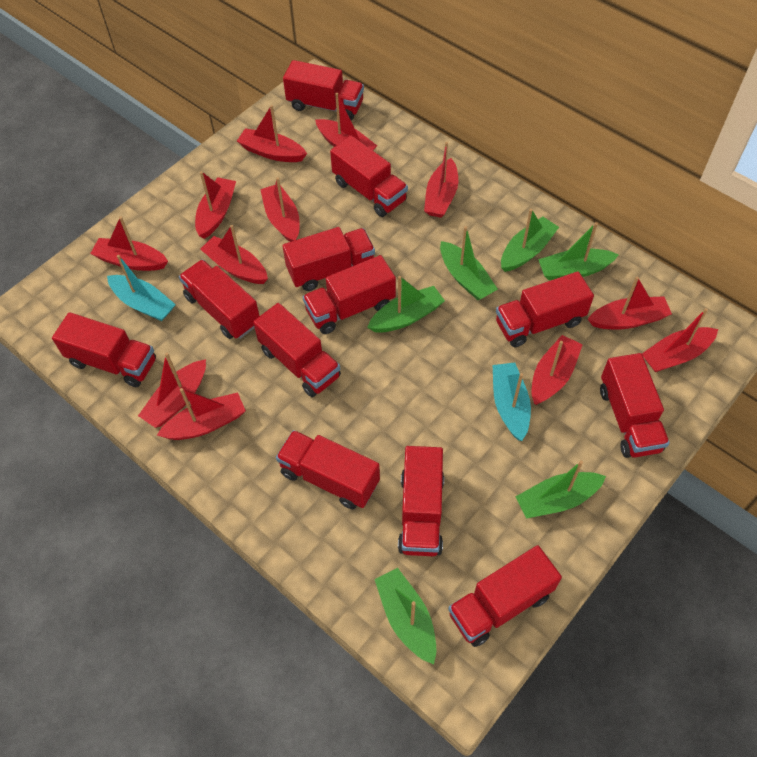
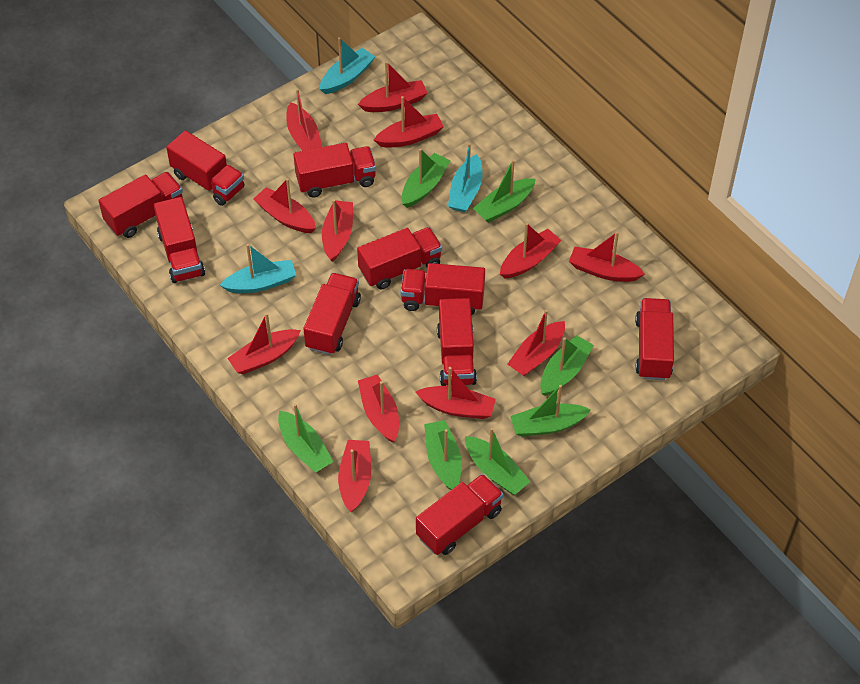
green boat: [367,276,445,333] [375,568,436,664] [440,226,498,300] [501,209,559,272] [515,461,606,519] [538,222,619,280] = 6 -> [278,404,333,473] [402,149,450,208] [424,420,462,490] [465,428,530,495] [473,160,536,223] [510,385,591,436] [540,335,594,396] = 7
red truck: [52,312,156,387] [179,260,260,339] [253,303,341,397] [276,430,380,509] [283,60,364,121] [283,227,375,291] [303,255,396,334] [330,135,408,217] [398,446,444,556] [448,545,562,647] [496,272,594,347] [600,353,670,458] = 12 -> [98,172,183,238] [154,197,205,283] [166,130,245,206] [293,143,376,198] [303,273,361,355] [357,227,442,289] [400,263,485,315] [416,474,503,555] [437,298,477,386] [635,298,674,380] = 10
turquoise boat: [107,255,176,321] [493,363,531,441] = 2 -> [220,244,296,293] [320,37,375,94] [448,143,483,212] = 3

